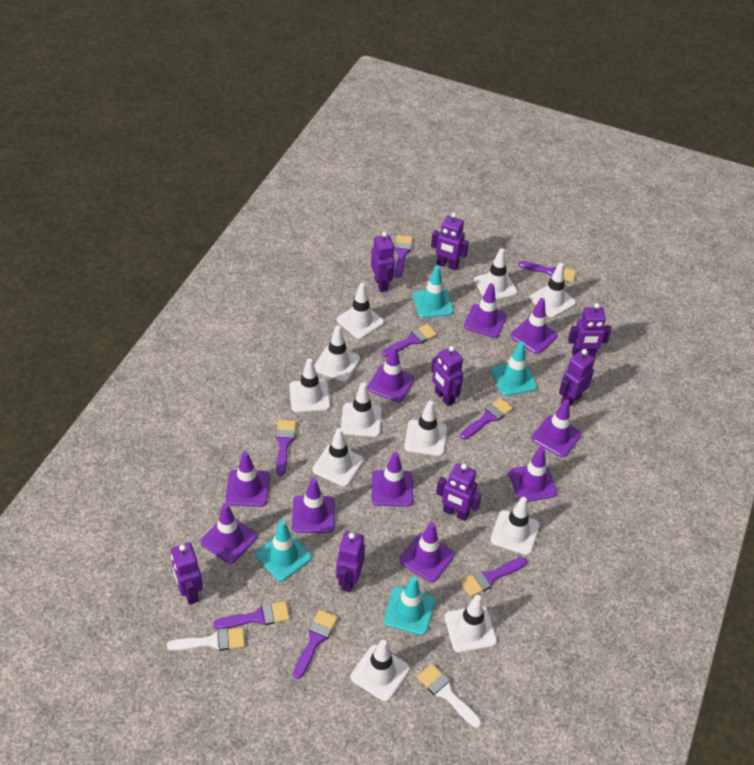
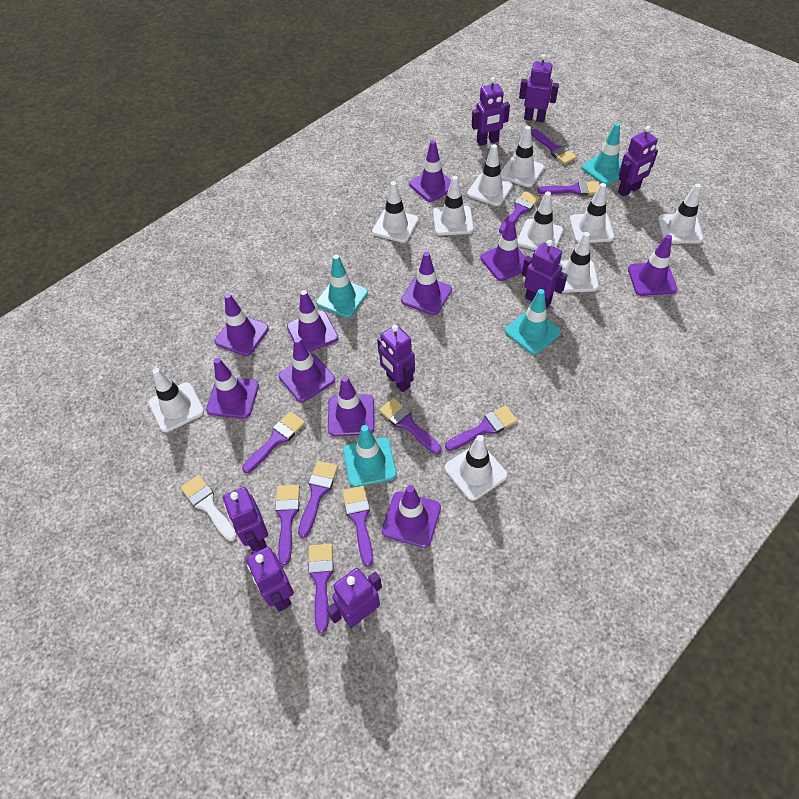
purple brush: [213,601,290,629] [275,420,296,476] [293,610,338,679] [382,324,437,357] [395,235,413,277] [460,398,513,439] [460,557,527,597] [518,261,576,282] = 8 -> [242,411,305,473] [275,485,300,565] [298,461,338,538] [308,544,334,633] [342,486,373,567] [379,398,442,454] [445,405,517,451] [499,191,540,234] [531,129,577,164] [537,181,600,196] = 10
white brush: [167,627,245,651] [417,664,481,728] = 2 -> [180,475,237,541] = 1
white traffic cone: [289,358,330,413] [312,428,363,487] [314,326,360,382] [337,283,384,339] [341,383,382,437] [351,640,410,701] [404,401,447,456] [445,595,497,653] [474,248,517,300] [490,497,540,555] [530,263,576,317] = 11 -> [149,368,204,432] [372,181,418,243] [433,176,474,236] [445,435,507,501] [467,144,513,206] [501,126,544,187] [517,191,563,250] [559,232,599,293] [570,183,614,243] [658,183,703,244] = 10

